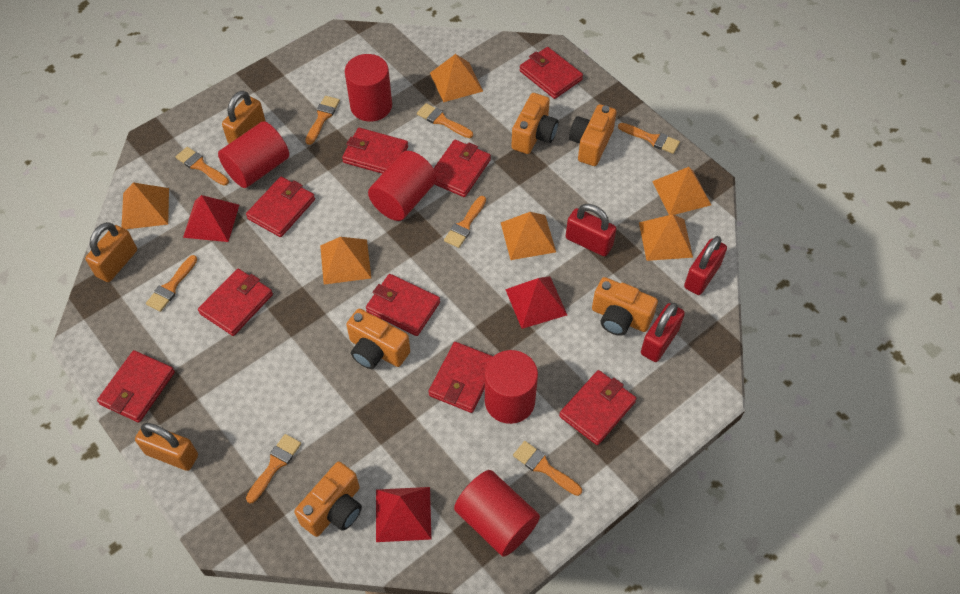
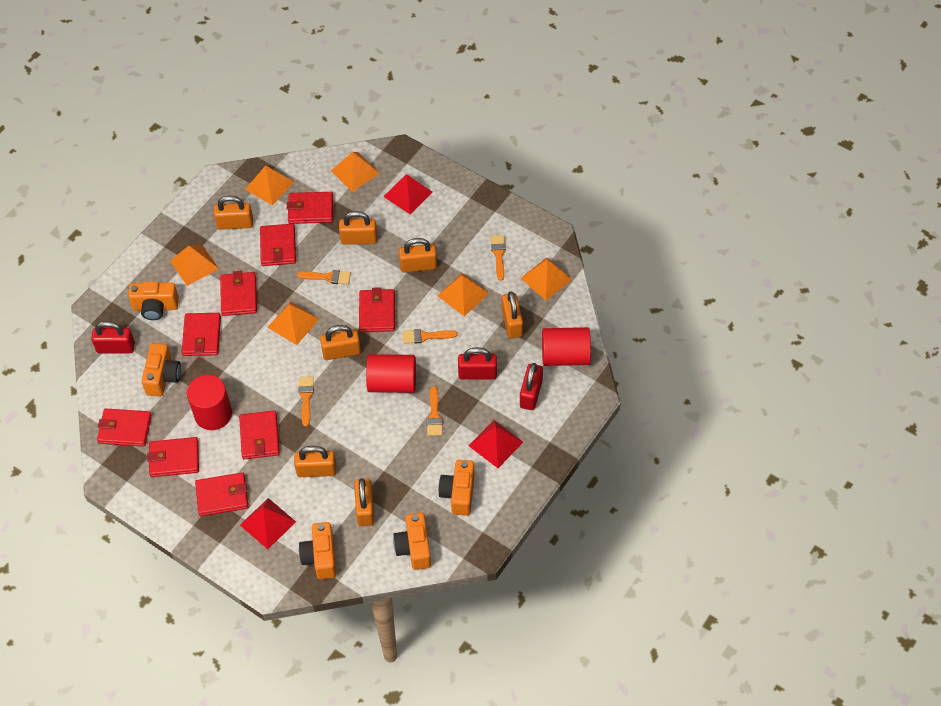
orange brush: [146,255,197,312] [176,147,229,186] [246,434,301,504] [305,96,340,145] [417,103,473,138] [444,196,486,248] [513,441,582,496] [618,123,680,154] = 8 -> [297,270,351,284] [298,376,314,427] [403,329,458,344] [427,386,442,436] [491,235,506,281] = 5
orange padlock: [85,222,137,282] [135,423,198,471] [222,91,265,144] = 3 -> [214,196,253,230] [294,446,336,477] [320,325,361,360] [339,211,377,245] [354,478,374,526] [399,238,437,273] [502,291,523,338] = 7
red cylinder: [218,121,289,188] [345,54,392,122] [368,151,437,221] [454,470,540,557] [485,350,538,424] = 5 -> [187,375,232,430] [366,354,416,393] [542,327,591,366] = 3

